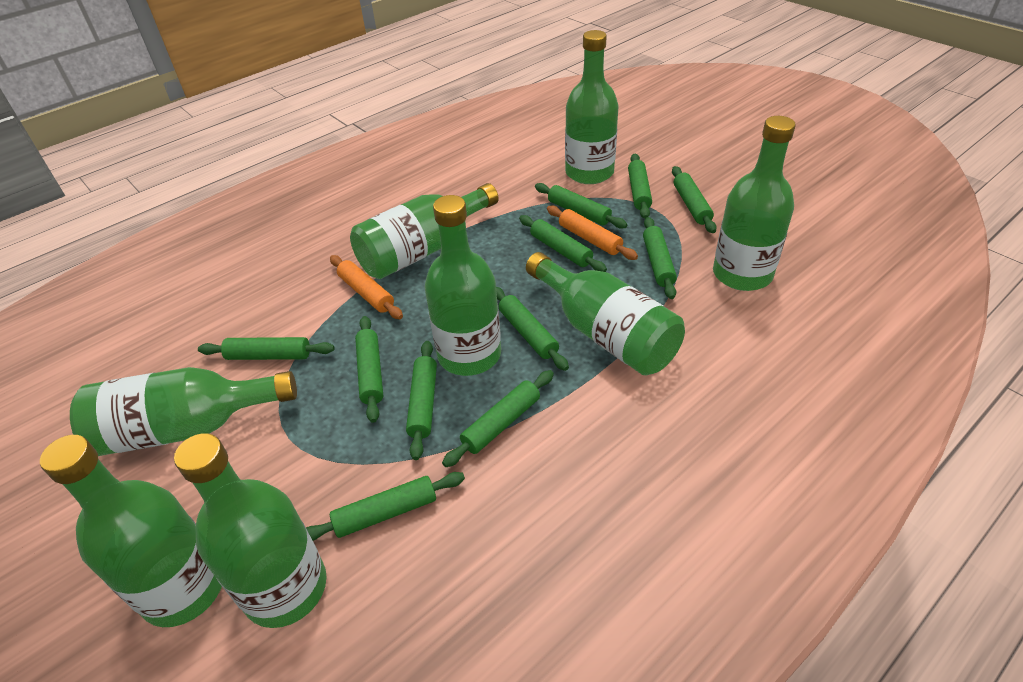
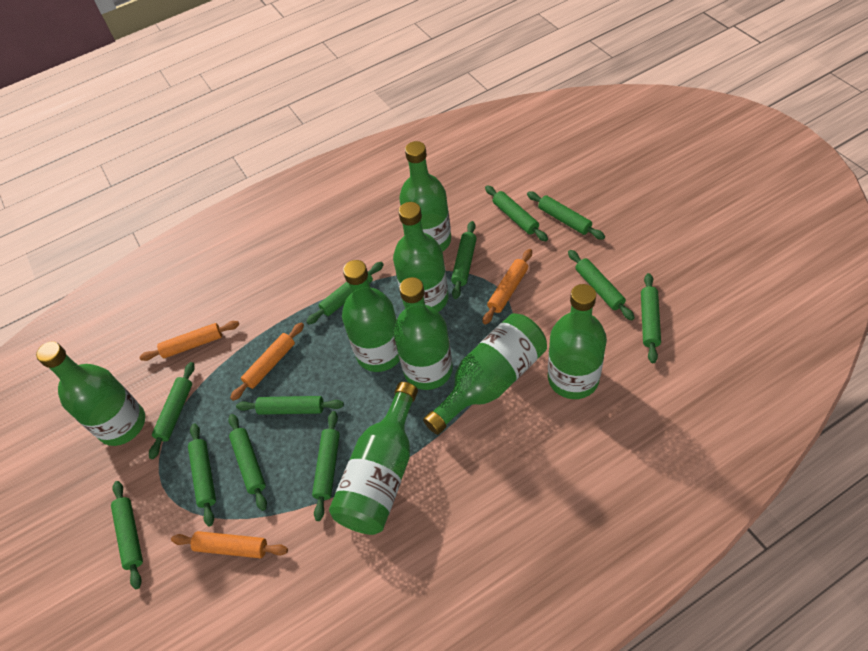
green rolling pin: [198,337,334,360] [306,472,465,541] [355,316,383,423] [406,341,437,460] [442,370,554,467] [496,287,569,371] [519,215,607,272] [535,183,627,229] [628,154,652,219] [643,217,677,299] [672,166,717,233] = 11 -> [111,481,143,589] [149,362,195,459] [188,423,216,526] [228,414,267,511] [236,396,344,415] [306,262,384,324] [312,411,340,521] [451,221,477,299] [485,185,548,241] [527,192,605,239] [568,250,635,321] [641,273,661,363] = 12
orange rolling pin: [330,255,403,319] [547,205,638,260] = 2 -> [139,321,239,361] [171,531,288,558] [230,322,304,401] [483,249,532,324] = 4

